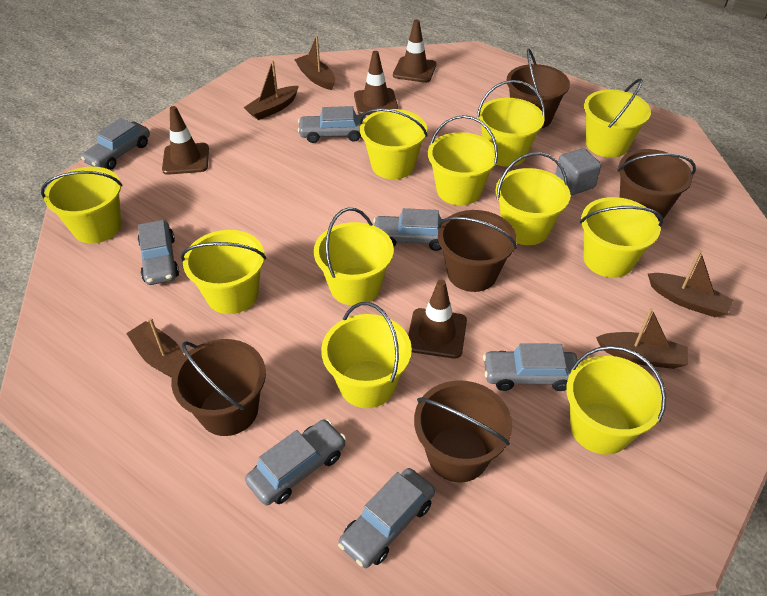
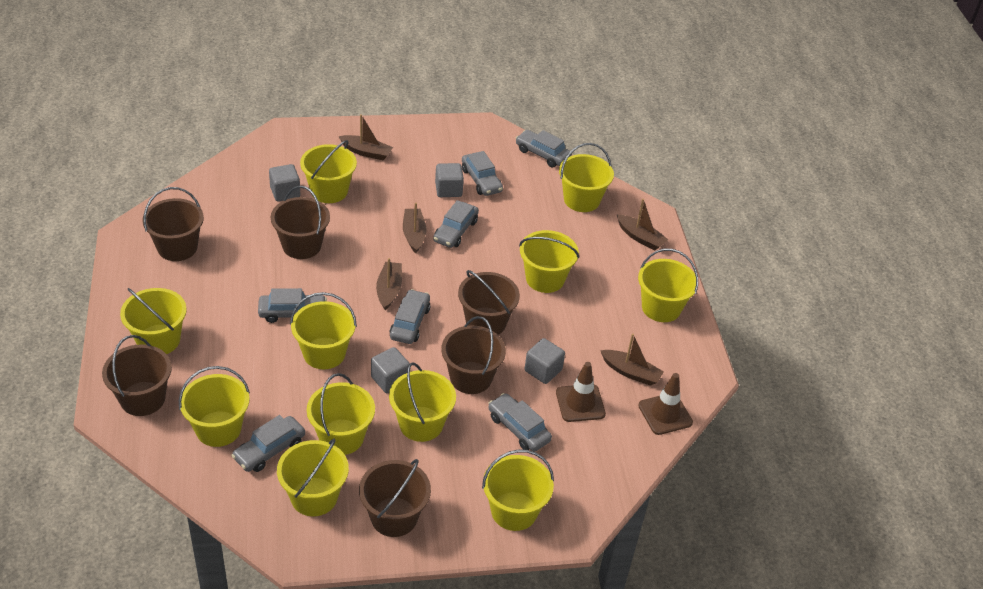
brown bucket: [171,339,266,436] [414,380,512,482] [438,210,517,292] [506,49,570,129] [617,149,696,222] = 5 -> [102,335,172,416] [142,187,204,261] [271,186,330,259] [359,459,431,537] [441,316,506,394] [458,270,520,335] = 6
brown traffic cone: [162,106,209,175] [354,51,398,115] [393,19,436,83] [408,280,467,359] = 4 -> [556,362,606,422] [638,373,693,435] = 2
grey cube: [555,148,601,195] = 1 -> [269,164,300,201] [371,347,410,393] [435,163,464,197] [525,338,565,384] = 4

